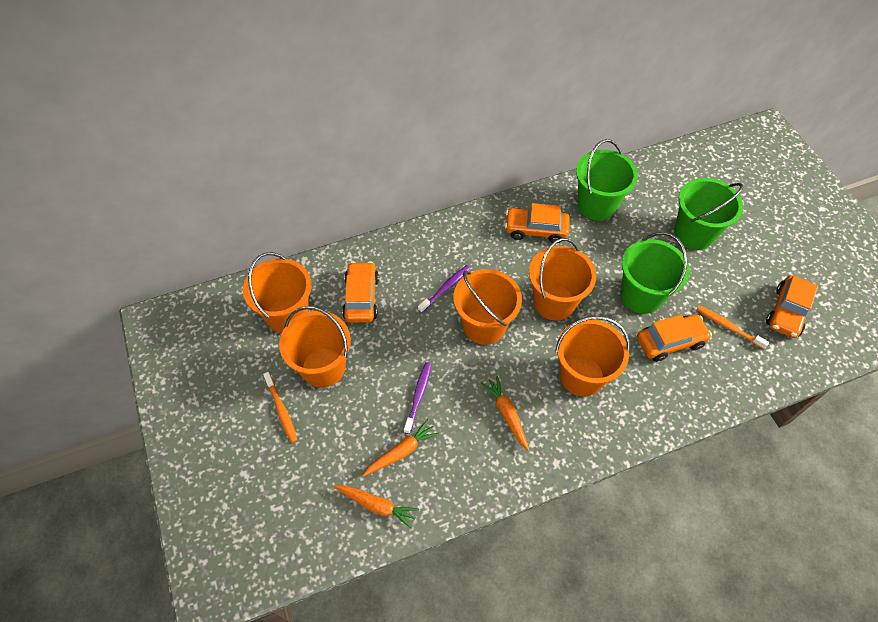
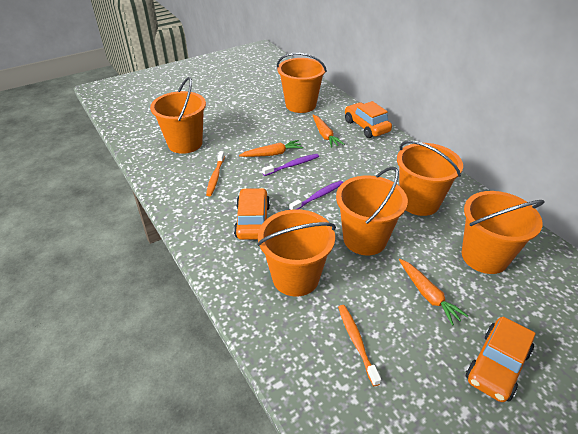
green bucket: [576,139,638,221] [621,232,690,314] [674,178,743,250] = 3 -> none = 0
orange bucket: [243,252,311,333] [279,306,351,388] [453,269,522,345] [529,238,596,321] [555,316,630,397] = 5 -> [150,77,206,154] [257,209,336,297] [277,53,327,113] [336,167,408,255] [397,141,463,216] [462,191,544,274] = 6
orange car: [342,261,379,323] [505,203,570,243] [637,315,712,362] [766,275,818,338] = 4 -> [234,188,270,240] [345,101,392,138] [466,316,536,402] = 3

